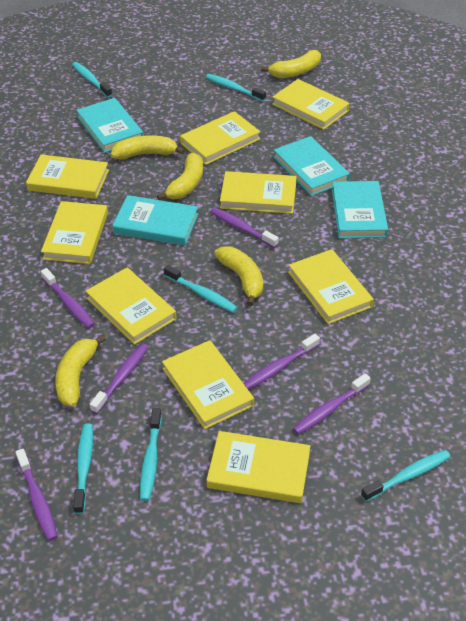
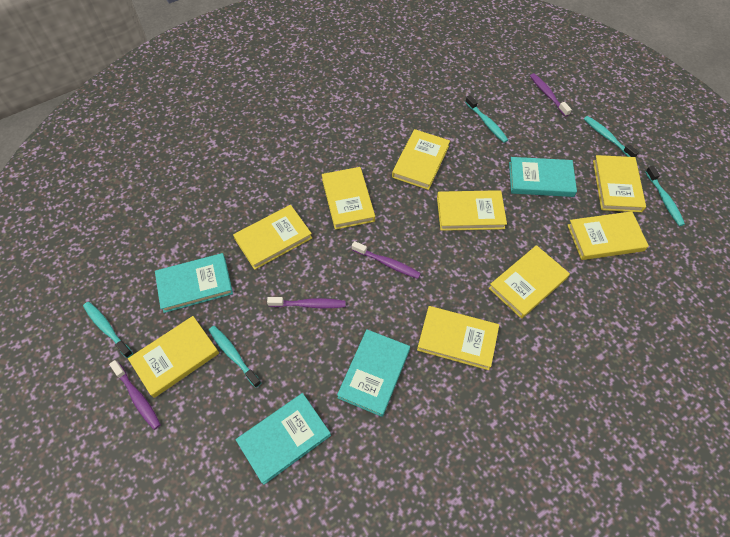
purple toothbrush: [16,449,58,541] [41,268,95,328] [90,343,149,414] [210,207,279,248] [243,334,320,390] [292,373,371,434] = 6 -> [109,360,161,430] [267,297,346,308] [352,241,421,279] [530,73,572,117] = 4
turquoise toothbrush: [72,62,112,98] [73,423,93,514] [140,408,162,501] [163,265,238,313] [206,74,266,101] [361,450,450,502] = 6 -> [83,302,133,358] [209,326,261,388] [465,95,508,143] [584,116,639,157] [645,166,685,226] = 5
yellow banana: [55,335,106,407] [111,135,185,160] [157,153,203,200] [214,246,263,306] [261,50,321,78] = 5 -> none = 0

